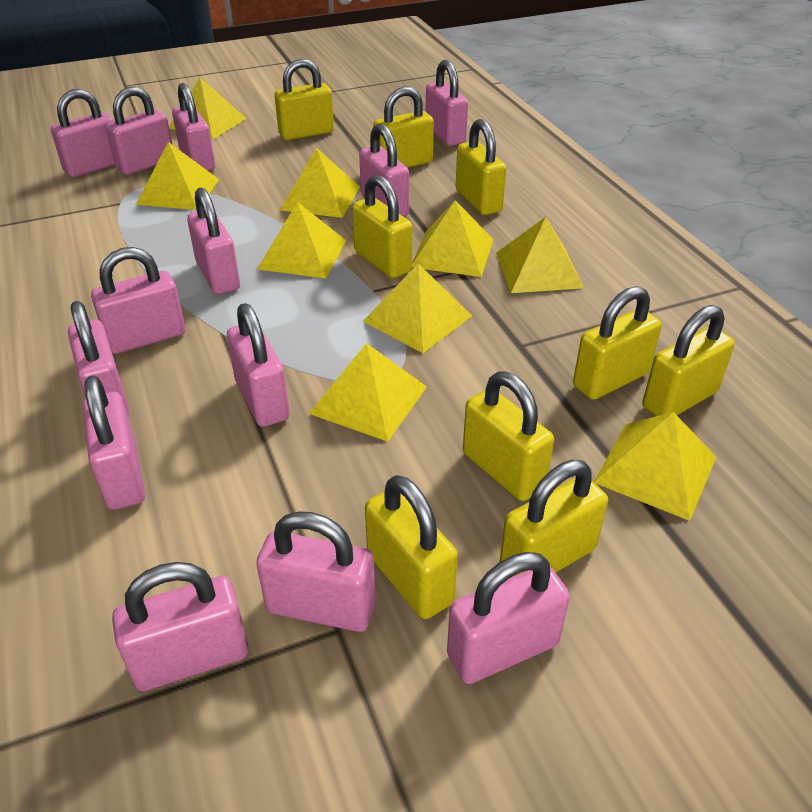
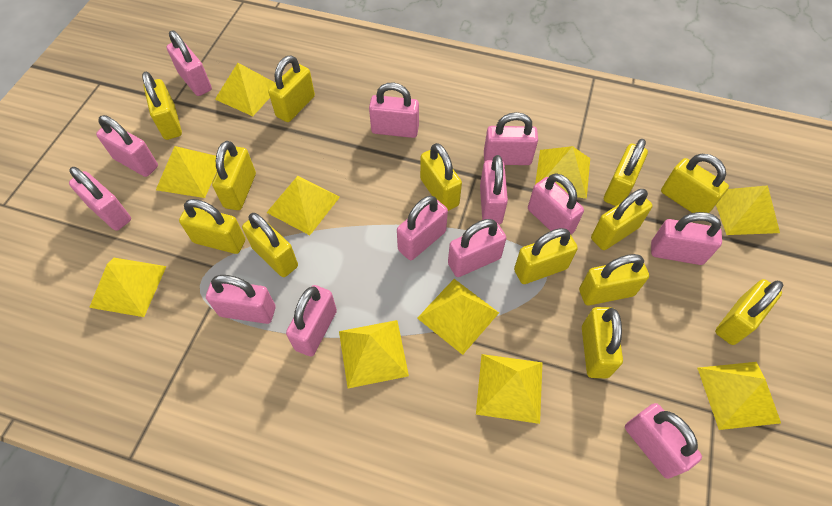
yellow padlock: [274,59,334,140] [352,175,412,278] [365,475,458,619] [373,87,434,168] [456,119,506,215] [463,372,554,501] [499,460,608,577] [573,286,662,400] [643,305,735,416] = 9 -> [142,71,182,140] [179,199,246,254] [212,141,256,210] [242,213,298,277] [268,55,315,122] [420,143,462,211] [514,228,578,284] [579,254,649,306] [582,307,623,378] [591,189,653,250] [604,139,648,206] [661,154,729,213] [715,279,783,345] = 13
yellow pyramid: [136,142,219,210] [169,78,247,140] [257,202,346,278] [280,148,360,218] [309,343,427,442] [363,264,472,353] [412,200,493,277] [496,217,584,293] [594,412,716,521] = 9 -> [89,258,167,317] [156,146,217,198] [215,63,275,116] [266,176,340,235] [339,320,409,388] [417,279,499,355] [476,354,543,424] [535,146,590,199] [697,362,781,430] [716,185,780,235] = 10

